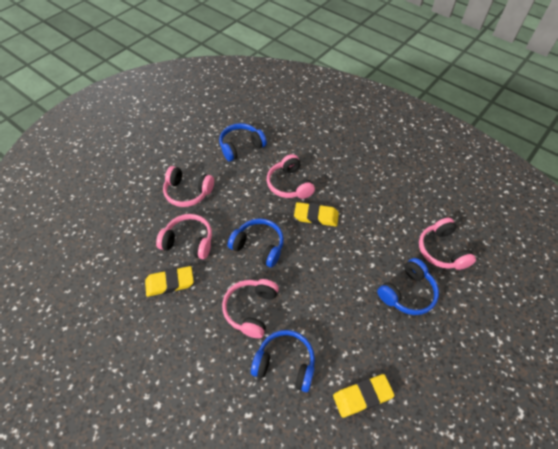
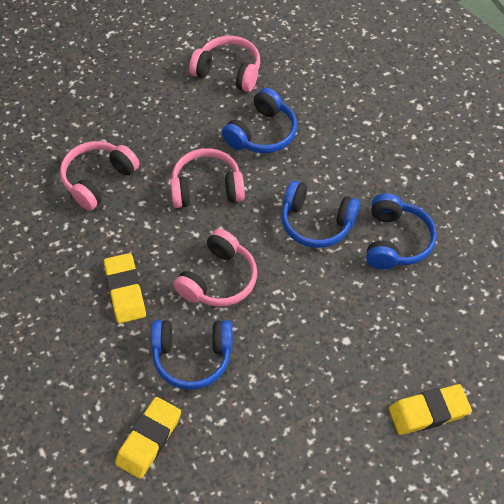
pink headphones: [156,214,212,259] [163,166,214,207] [222,279,279,338] [267,154,315,199] [419,218,476,270] = 5 -> [60,141,139,211] [170,148,245,208] [174,229,257,307] [189,36,260,92] = 4

